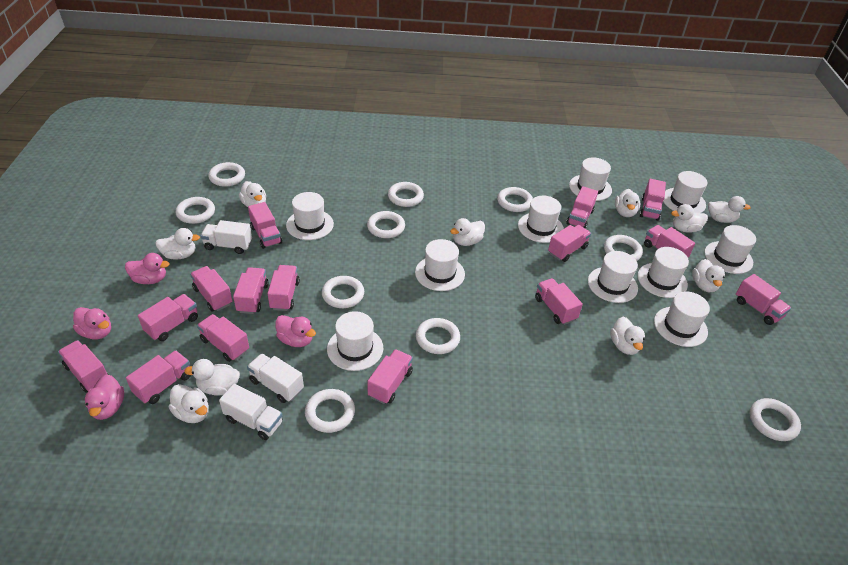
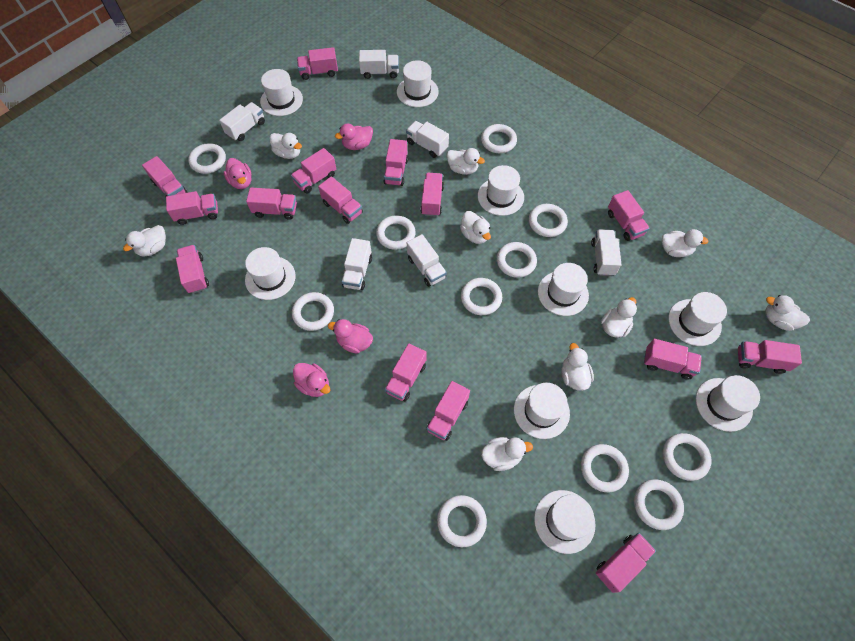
white duck: [155,228,200,260] [169,384,209,423] [184,359,240,396] [239,181,266,207] [450,218,485,246] [610,317,645,355] [615,189,640,217] [671,204,708,233] [692,259,725,293] [708,196,751,223] = 10 -> [123,225,166,257] [269,133,302,159] [446,148,485,175] [460,211,491,244] [481,437,533,471] [561,343,594,391] [601,297,637,338] [661,229,709,257] [765,295,810,331] = 9
white hat: [286,192,334,240] [327,311,383,371] [415,239,465,291] [518,196,564,243] [569,157,612,201] [588,251,638,303] [637,247,689,298] [654,291,710,347] [663,171,708,213] [704,225,756,274] = 10 -> [245,247,296,300] [260,69,303,116] [397,60,439,107] [478,165,524,216] [514,383,570,439] [534,490,595,554] [538,263,589,316] [669,292,727,346] [696,375,760,432] = 9
white ring: [175,197,215,224] [208,162,245,187] [305,389,355,433] [322,276,364,308] [367,211,405,238] [388,182,424,207] [416,318,460,354] [497,187,533,212] [604,235,643,261] [750,398,801,441] = 10 -> [188,143,226,174] [292,292,334,331] [376,215,416,250] [437,495,487,547] [461,278,502,315] [481,124,517,153] [497,242,537,278] [529,204,568,237] [581,444,629,492] [634,479,684,530] [663,433,711,481] = 11
white truck: [201,220,252,254] [219,384,283,440] [247,353,304,403] = 3 -> [219,102,265,141] [342,238,372,290] [359,50,399,79] [406,121,449,158] [407,234,447,287] [591,229,622,276] = 6

